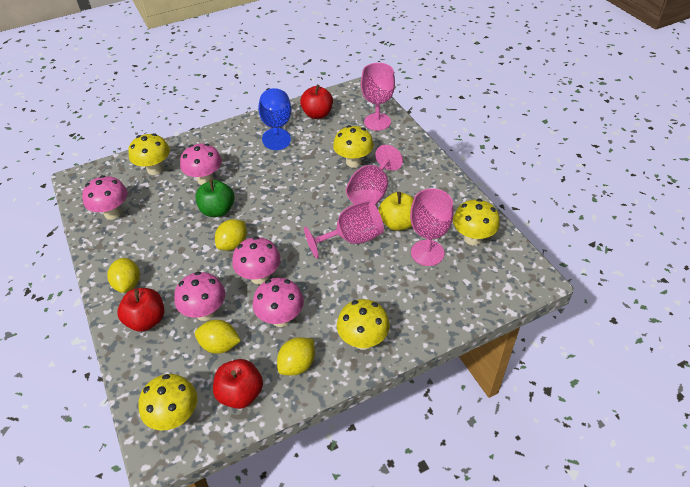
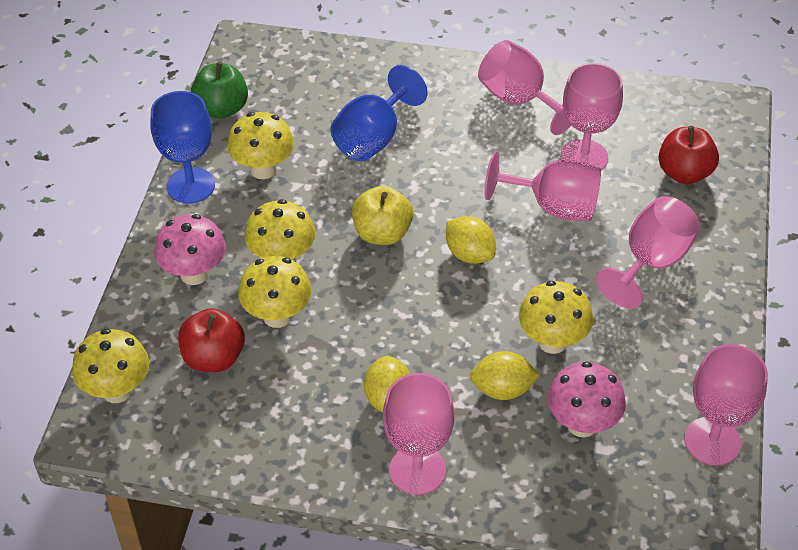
blue goblet: [258,88,291,150] = 1 -> [150,91,215,204] [331,65,428,161] = 2
pink goblet: [304,200,384,258] [346,145,403,205] [361,63,395,131] [410,188,454,266] = 4 -> [383,373,454,495] [478,40,571,135] [484,152,601,221] [561,63,623,170] [596,196,700,309] [684,344,768,465] = 6
pink mushroom: [82,175,127,220] [174,272,225,321] [180,143,222,185] [232,236,281,284] [253,278,304,327] = 5 -> [154,214,226,285] [547,361,626,437] = 2
red apple: [118,288,164,332] [213,359,263,409] [300,85,333,119] = 3 -> [178,308,245,372] [659,126,719,184] = 2
yellow lemon: [107,258,140,293] [195,320,241,354] [215,219,247,251] [277,337,315,376] = 4 -> [364,356,410,412] [446,216,496,264] [470,351,540,400] = 3

